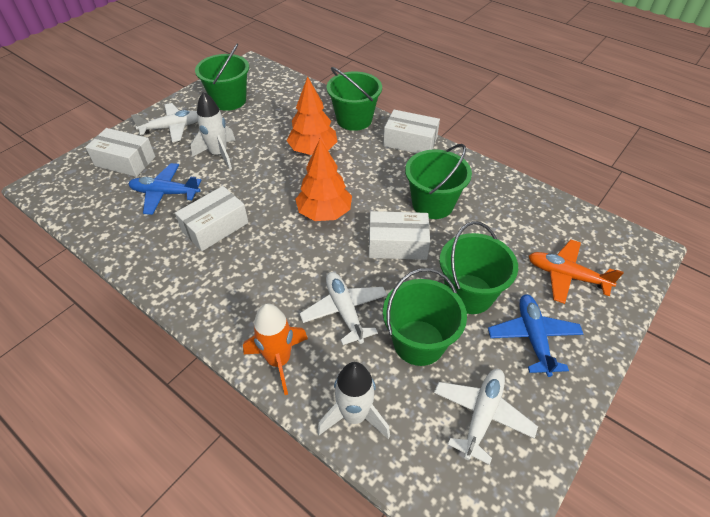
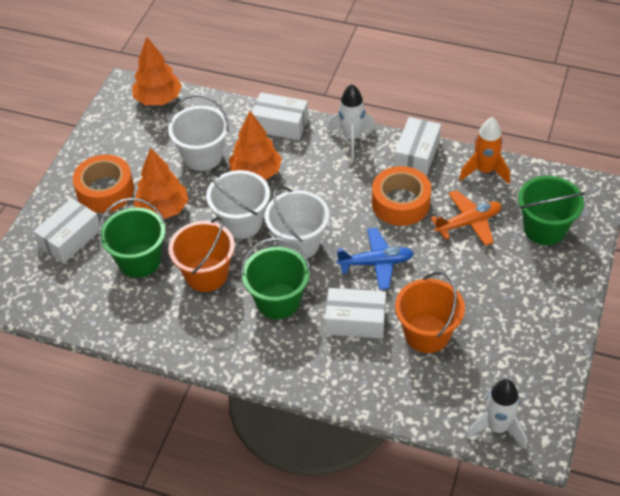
blue plane: [129,163,202,215] [488,294,583,377] = 2 -> [337,228,414,290] = 1
green bucket: [195,43,249,111] [327,67,382,131] [383,268,467,366] [405,144,472,219] [440,221,518,314] = 5 -> [98,198,166,278] [241,238,311,319] [518,176,585,245] = 3
orange bucket: none = 0 -> [169,217,235,292] [395,272,465,353] = 2
orange tape: none = 0 -> [73,155,134,213] [372,166,431,226] = 2
orange tree: [287,76,338,155] [295,139,352,221] = 2 -> [132,37,182,105] [134,148,188,219] [229,111,282,180] = 3
white bucket: none = 0 -> [168,95,229,171] [206,170,270,239] [265,186,330,258] = 3
white plane: [131,103,198,142] [300,272,387,345] [434,369,538,465] = 3 -> none = 0

